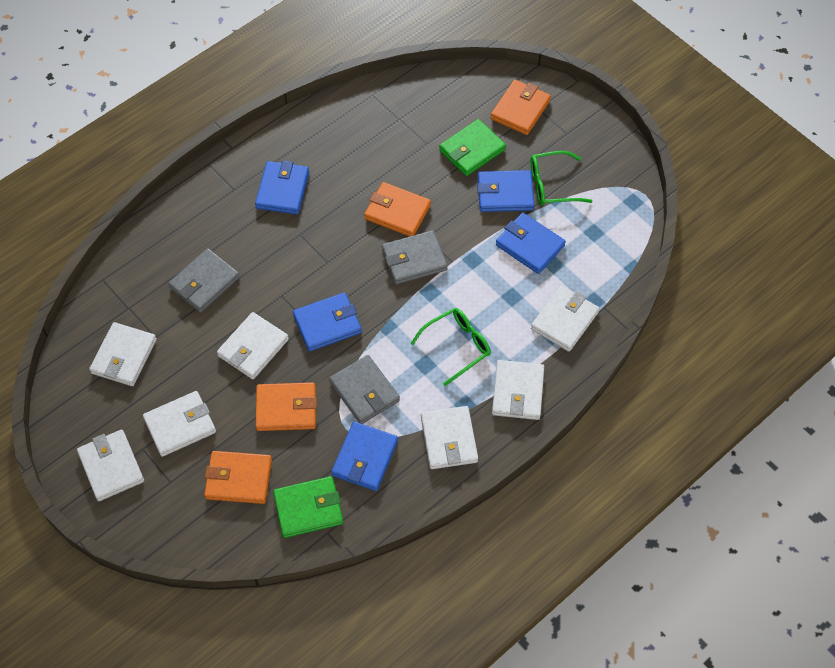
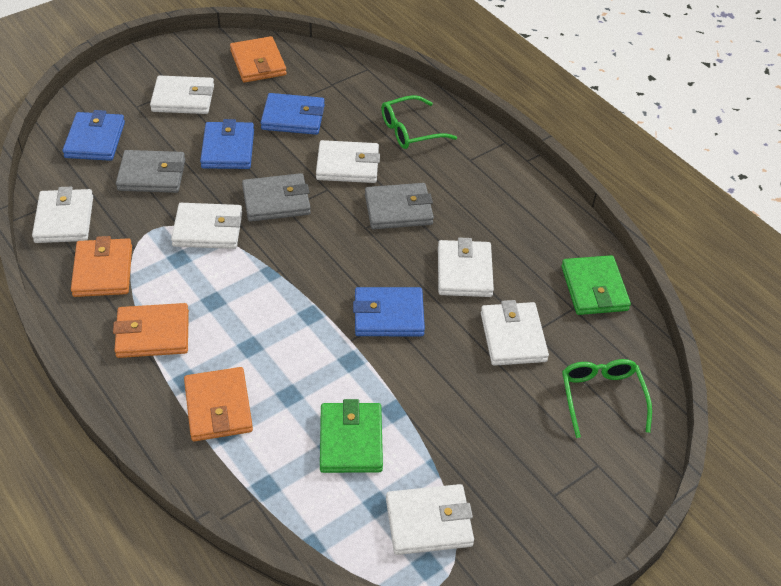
blue wallet: [255,160,309,214] [293,293,362,351] [331,422,398,491] [477,170,534,212] [496,213,566,274] = 5 -> [63,110,125,161] [200,119,254,169] [261,93,325,135] [353,287,425,336] = 4

